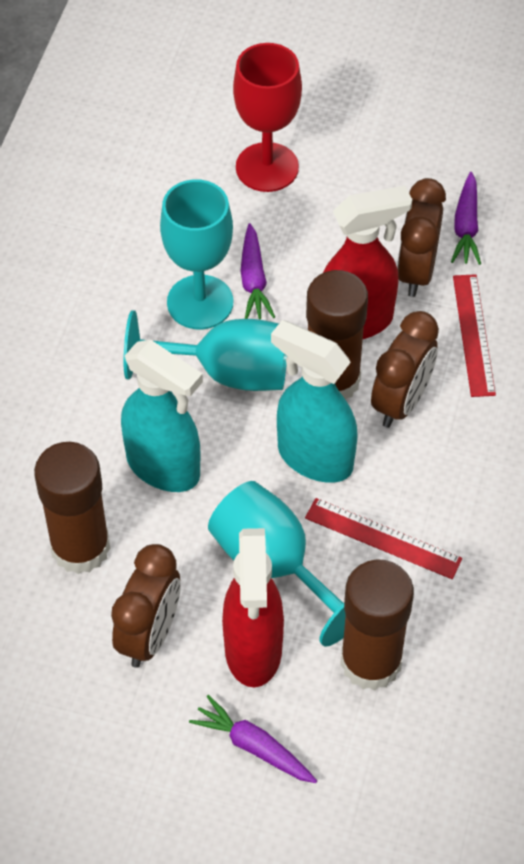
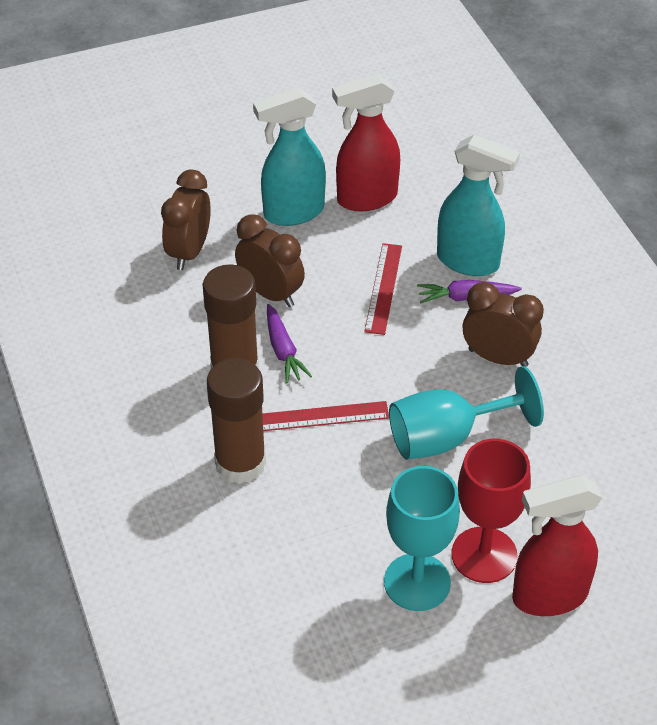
brown glue stick: [34,442,110,574] [306,270,368,399] [340,560,414,690] = 3 -> [202,264,259,369] [207,358,266,484] = 2
purple carrot: [189,695,317,783] [241,223,275,319] [451,172,481,265] = 3 -> [267,304,312,384] [417,280,522,303] = 2
turquoise goblet: [123,310,287,391] [160,179,233,330] [208,481,346,647] = 3 -> [384,466,460,611] [389,366,544,460] = 2

